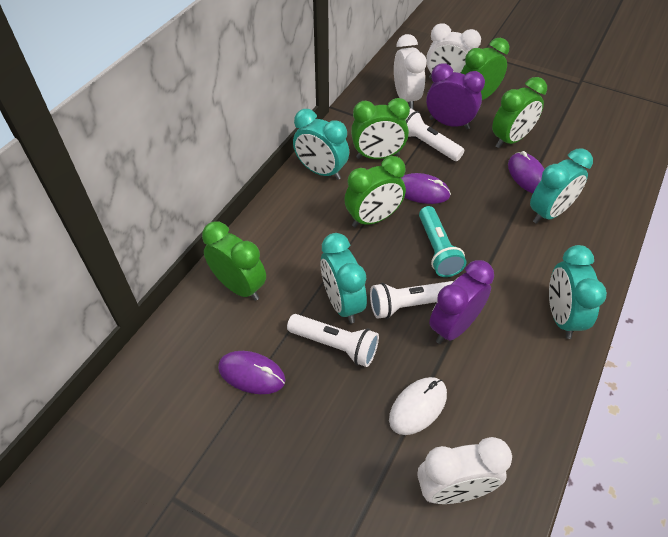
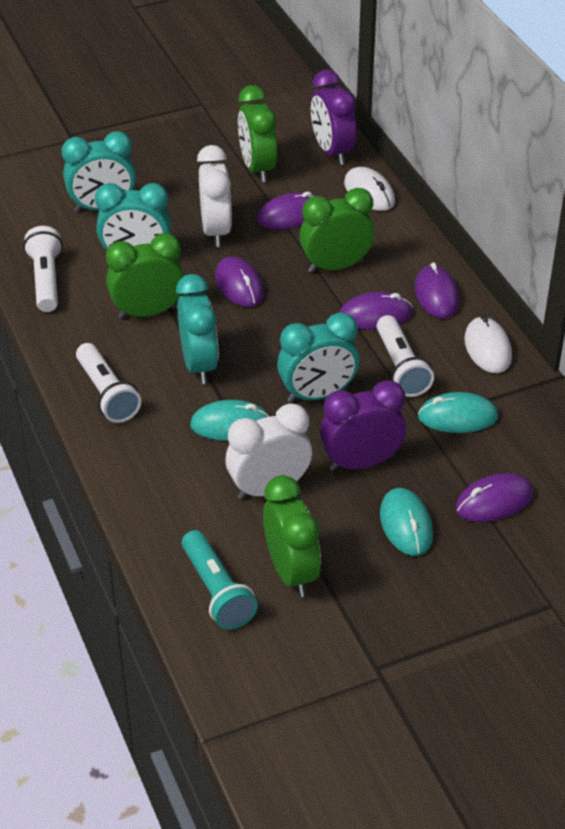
green clock: [202,221,266,301] [344,156,406,228] [351,98,410,159] [461,38,509,100] [492,77,547,148] = 5 -> [106,233,184,319] [238,85,277,183] [263,475,321,597] [299,188,375,273] = 4
purple mouse: [218,351,286,394] [401,173,451,204] [508,151,544,193] = 3 -> [215,256,264,307] [257,192,314,229] [340,292,413,330] [415,262,459,318] [455,473,533,522] = 5
turquoise mouse: none = 0 -> [190,400,269,441] [380,488,433,556] [418,392,498,433] = 3
white clock: [394,34,427,109] [417,437,512,504] [426,24,481,79] = 3 -> [197,145,232,247] [226,403,312,500] = 2
white mouse: [389,377,447,435] = 1 -> [344,167,395,211] [464,315,512,373] = 2

